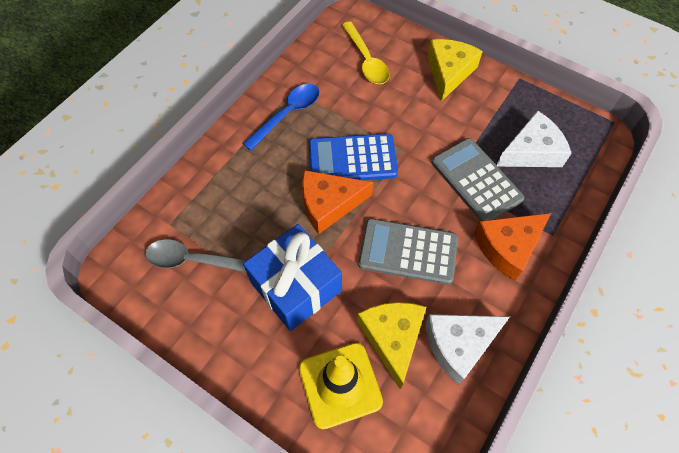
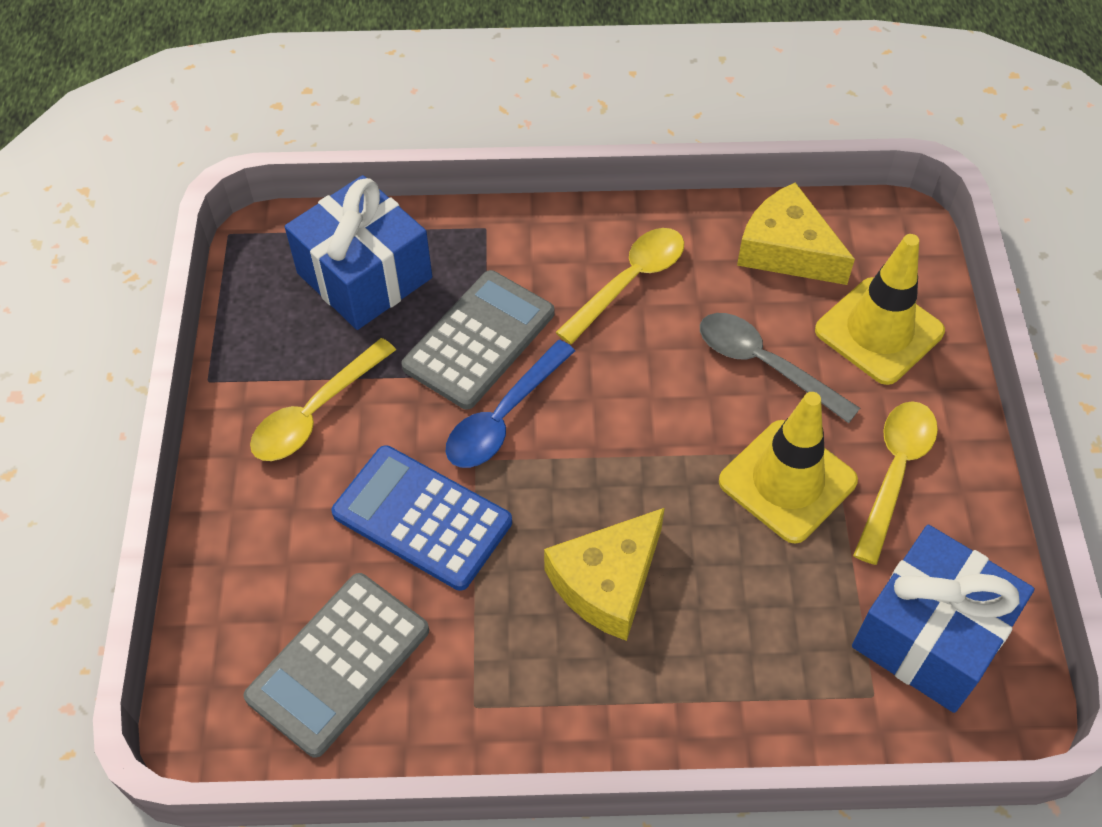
blue gift: [243,224,342,331] = 1 -> [285,175,432,330] [852,525,1035,713] = 2
orange cheese: [302,170,373,234] [474,213,551,281] = 2 -> none = 0
white cheese: [425,314,510,385] [497,110,572,167] = 2 -> none = 0
yellow spoon: [342,22,390,84] = 1 -> [250,338,396,461] [555,228,684,344] [853,401,938,565] = 3
yellow traffic cone: [299,343,383,429] = 1 -> [719,392,858,544] [815,234,945,385] = 2

